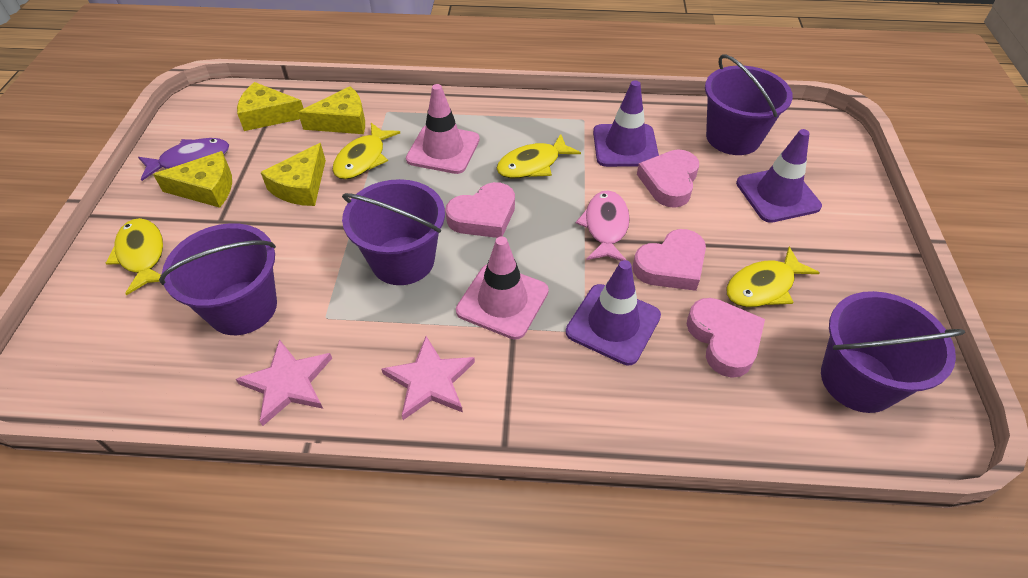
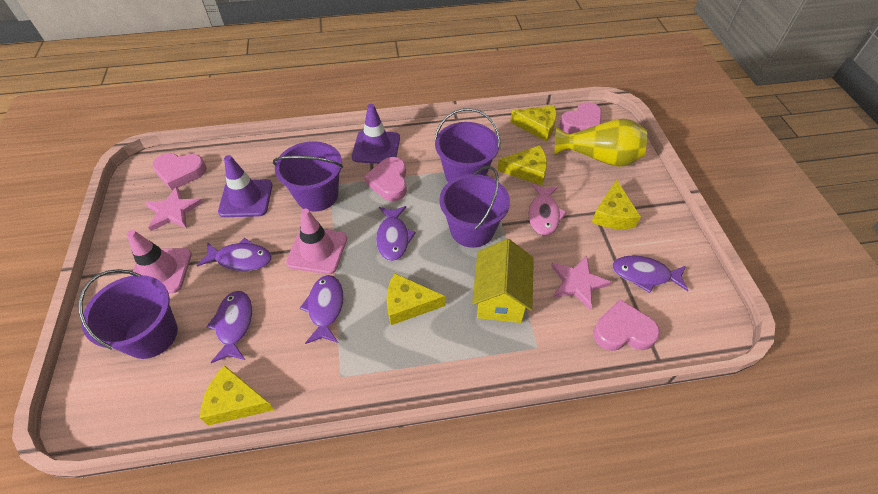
purple fish: [138,138,229,181] = 1 -> [197,238,272,271] [206,291,252,363] [299,275,343,344] [376,206,416,261] [612,255,689,293] = 5
purple traffic cone: [566,260,661,365] [593,80,659,167] [736,129,822,223] = 3 -> [218,155,272,217] [352,104,400,164] = 2
yellow cheese: [153,151,232,208] [237,82,304,131] [261,143,326,206] [298,86,365,134] = 4 -> [200,365,274,425] [387,274,445,325] [497,145,547,186] [510,106,557,142] [592,180,641,229] = 5
yellow fish: [106,218,163,295] [332,123,400,179] [496,134,581,178] [726,247,820,307] = 4 -> none = 0
yellow house: none = 0 -> [472,239,534,323] = 1
yellow vase: none = 0 -> [554,119,647,167] = 1

